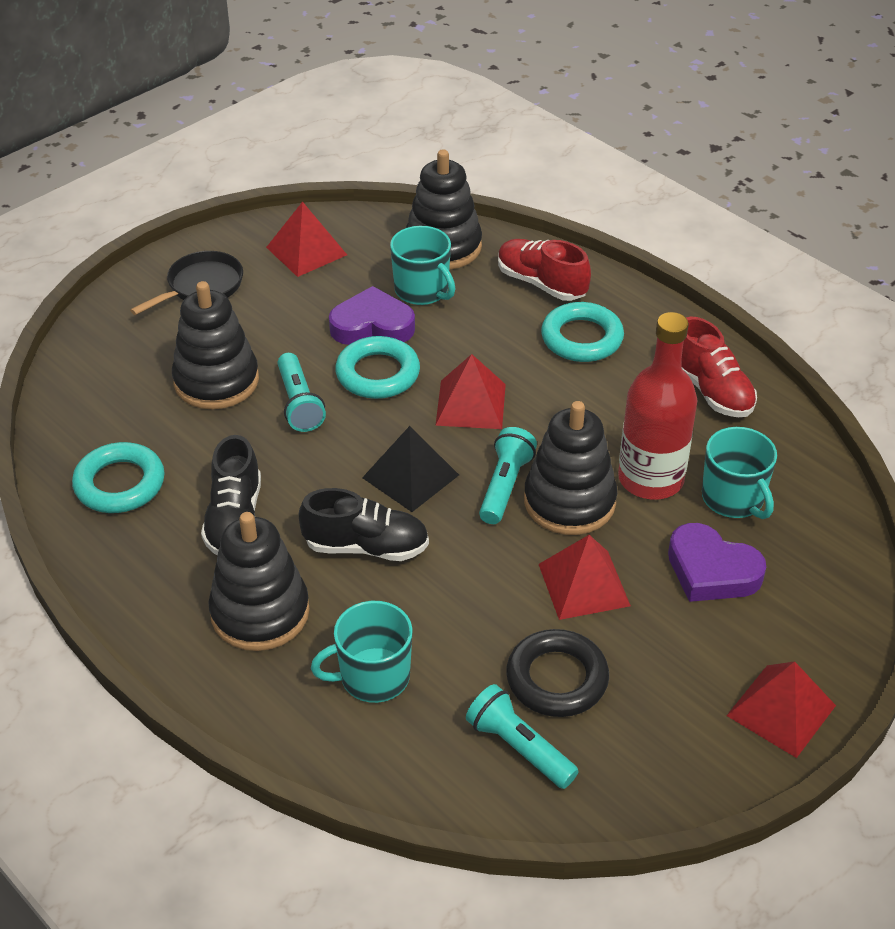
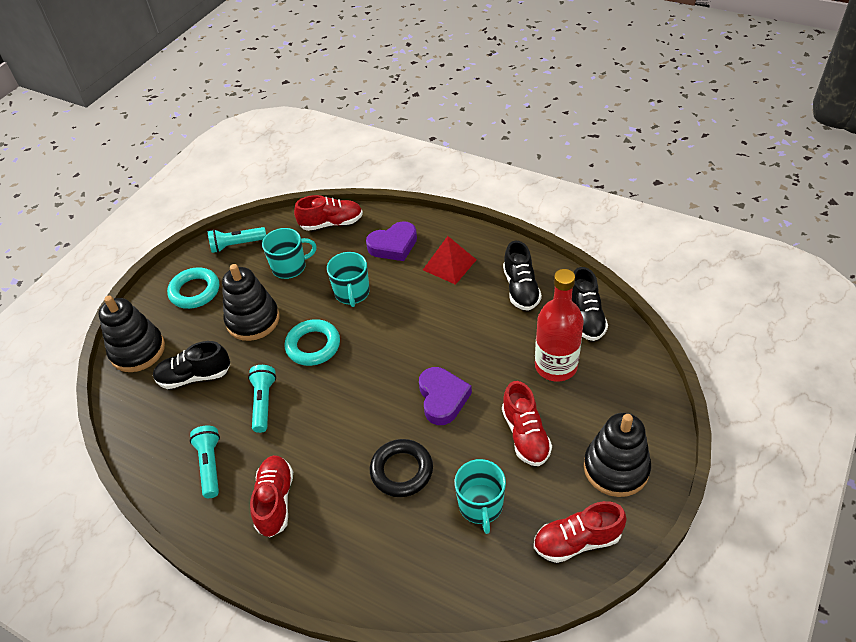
black pan: [130,251,243,315] = 1 -> none = 0
black pyramid: [362,426,459,512] = 1 -> none = 0
black shoe: [201,435,261,555] [299,488,429,561] = 2 -> [153,341,230,389] [503,241,542,311] [572,267,608,341] = 3
black stacking toy: [172,281,259,409] [208,512,310,651] [406,149,482,270] [524,401,617,535] = 4 -> [98,296,165,372] [222,264,279,341] [584,413,651,497] = 3
red pyramid: [266,201,347,277] [435,354,506,429] [539,535,631,620] [726,661,836,758] = 4 -> [423,236,476,285] = 1
red shoe: [498,239,591,301] [681,316,757,418] = 2 -> [250,455,293,538] [294,195,363,231] [502,381,552,466] [534,501,627,563] = 4
turquoise ring: [72,442,165,513] [335,336,420,399] [541,302,624,362] = 3 -> [167,267,219,309] [285,319,340,366] = 2

